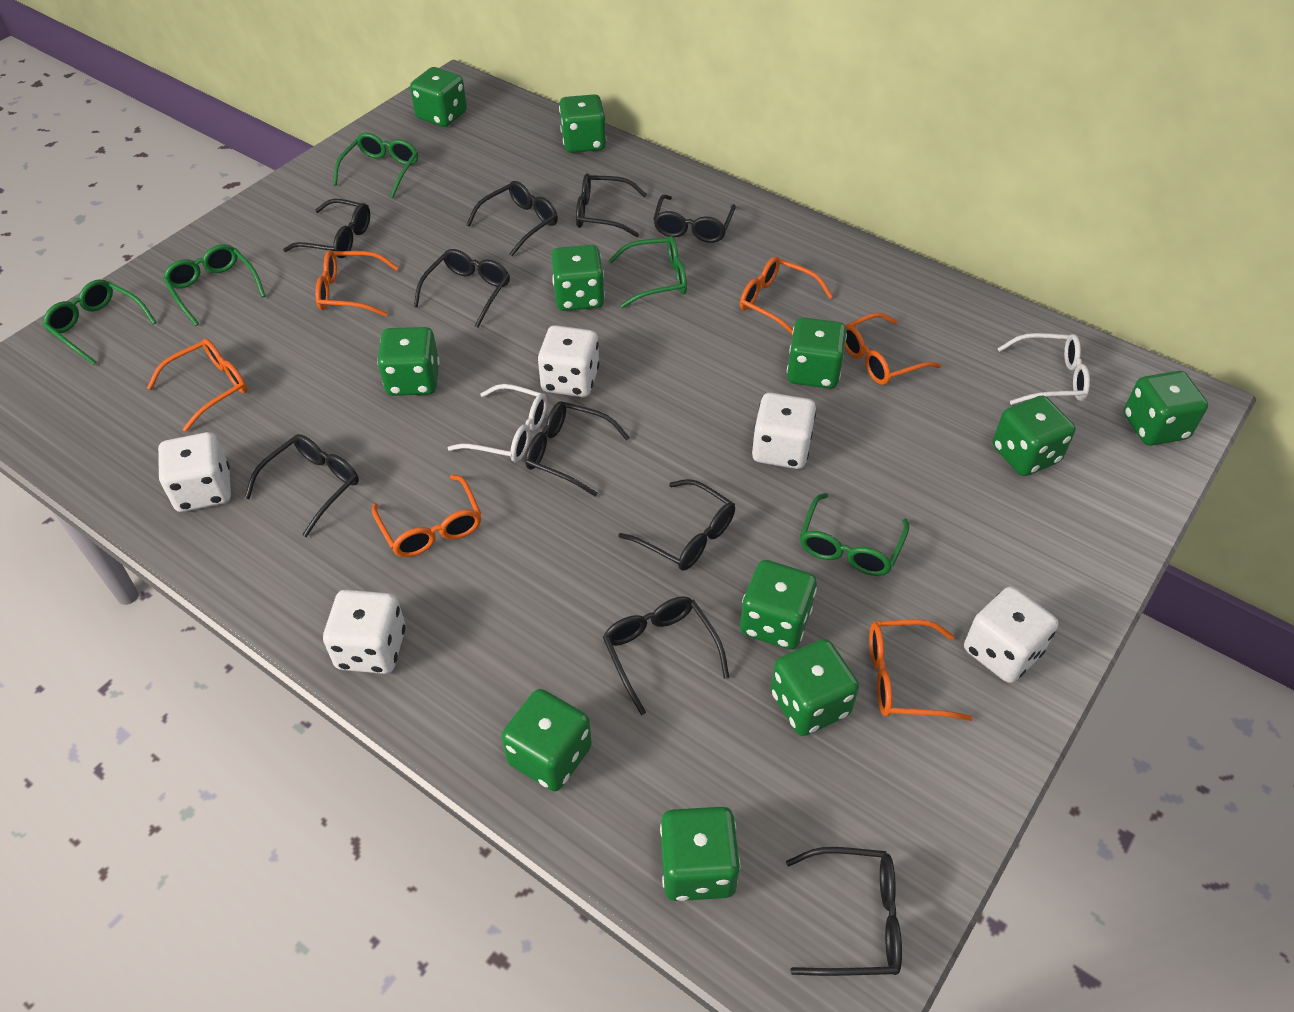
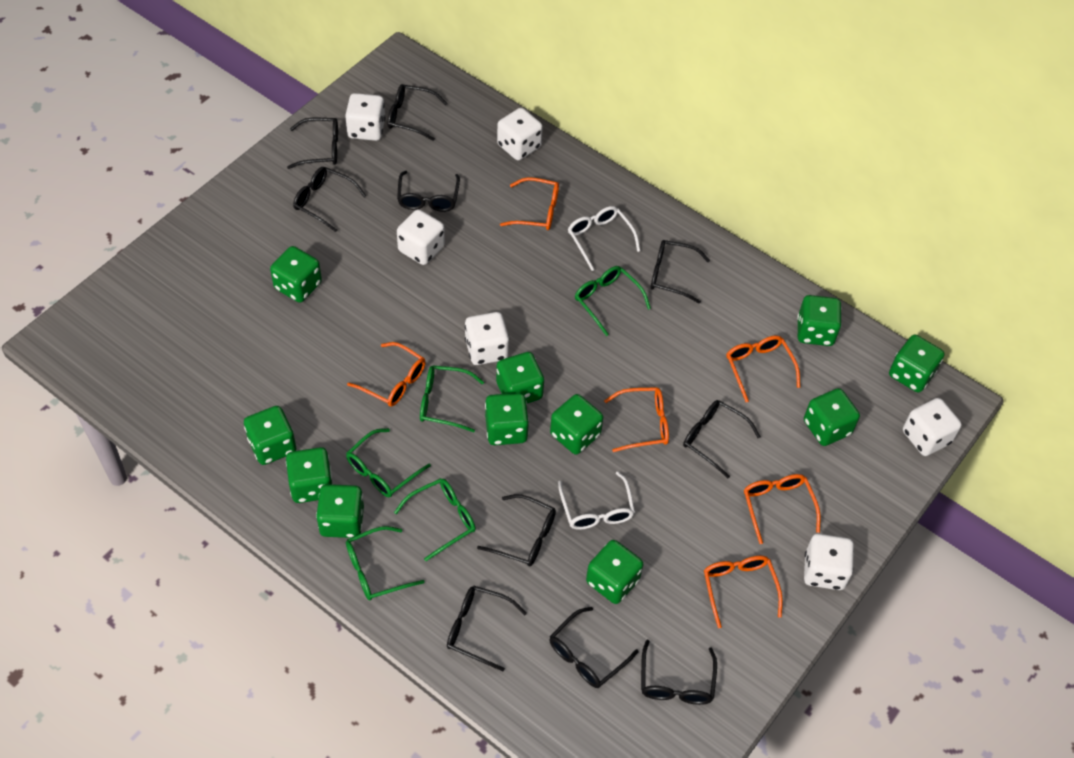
white dice: [158,432,231,512] [323,590,406,674] [538,325,600,397] [752,393,816,469] [964,586,1058,683] = 5 -> [345,93,385,141] [397,209,445,265] [465,312,509,365] [497,108,543,160] [804,534,854,590] [903,398,962,456] = 6

